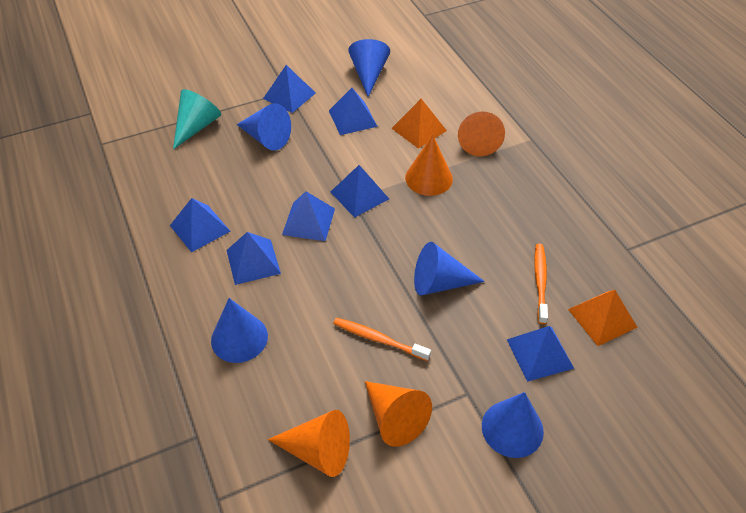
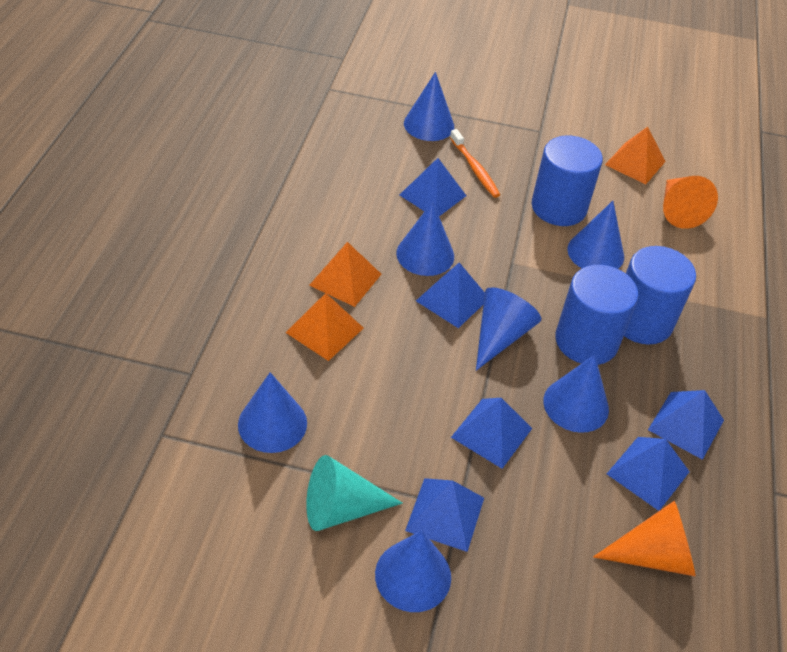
blue cone: [211,298,268,363] [236,103,291,151] [348,39,390,97] [414,242,485,296] [482,392,544,458] = 5 -> [238,372,307,453] [375,530,451,612] [396,201,454,276] [404,72,454,141] [476,287,541,371] [543,354,609,433] [567,201,624,269] = 7
blue cylinder: none = 0 -> [532,136,603,226] [555,265,638,365] [624,246,696,345] = 3
blue pyramid: [170,198,230,253] [226,232,281,285] [263,65,316,113] [282,191,335,241] [329,88,378,135] [331,165,389,218] [507,326,574,382] = 7 -> [400,158,466,216] [405,478,484,552] [416,263,485,328] [451,398,532,469] [607,437,690,511] [648,390,724,460] = 6
orange cone: [268,410,350,477] [365,381,432,447] [405,135,453,196] [458,112,505,156] = 4 -> [593,501,696,577] [663,176,718,229] = 2
orange pyramid: [392,99,447,149] [568,290,638,346] = 2 -> [286,293,364,361] [309,242,381,307] [605,127,666,184] = 3
orange toothbrush: [333,318,431,361] [534,244,548,324] = 2 -> [450,129,500,198] = 1

